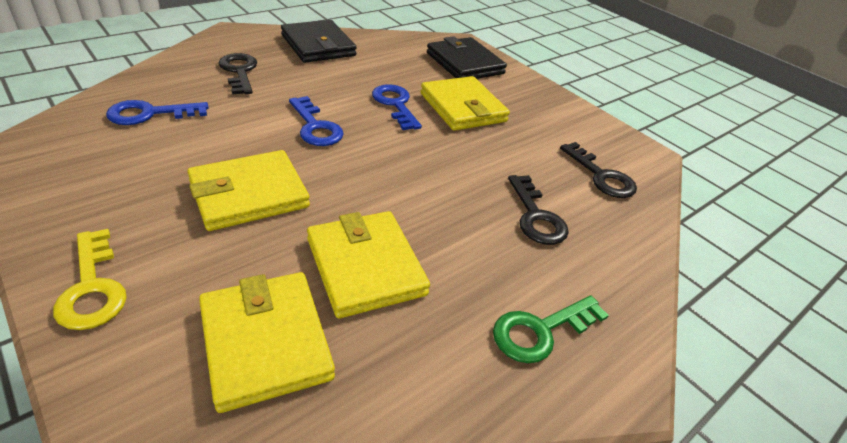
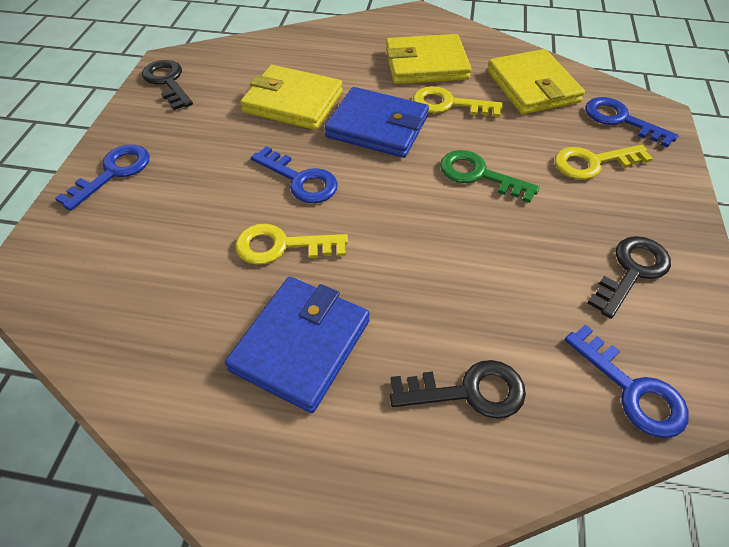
black wallet: [281,20,357,63] [427,36,507,79] = 2 -> none = 0
blue key: [106,100,209,125] [289,96,344,146] [372,84,422,130] = 3 -> [55,145,150,211] [251,146,338,203] [565,324,689,438] [585,97,679,148] = 4
blue wallet: none = 0 -> [225,277,370,413] [325,87,429,158] = 2
yellow key: [53,229,127,330] = 1 -> [235,224,348,265] [413,86,503,117] [555,145,653,180] = 3
yellow wallet: [187,150,310,231] [199,272,335,413] [307,211,430,318] [420,76,510,131] = 4 -> [240,65,343,130] [386,34,472,84] [487,49,585,114] = 3

